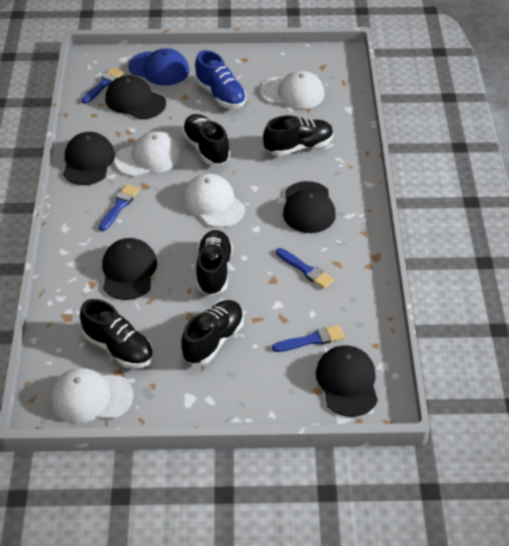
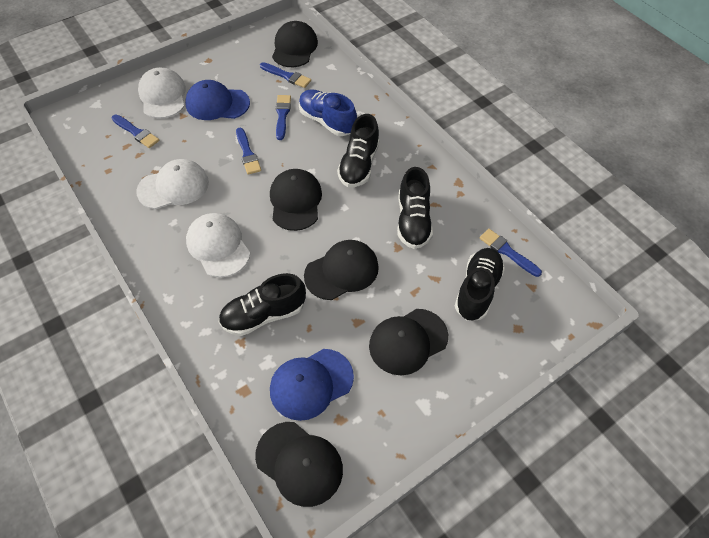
black shoe: [80,299,153,368] [181,300,244,365] [182,114,230,165] [196,230,233,295] [263,115,333,156] = 5 -> [219,273,306,336] [337,114,379,187] [397,167,433,249] [455,248,505,321] = 4
blue brush: [81,67,123,104] [99,184,139,231] [272,325,345,352] [276,248,334,289] = 4 -> [112,115,159,148] [236,128,261,175] [260,62,311,88] [276,95,291,140] [479,229,542,277] = 5
blue cap: [128,48,189,85] = 1 -> [185,80,250,120] [270,349,354,421] = 2
white cap: [50,368,133,423] [114,131,182,176] [183,173,245,228] [261,71,325,109] = 4 -> [136,159,209,209] [138,67,186,119] [186,213,250,277] = 3

